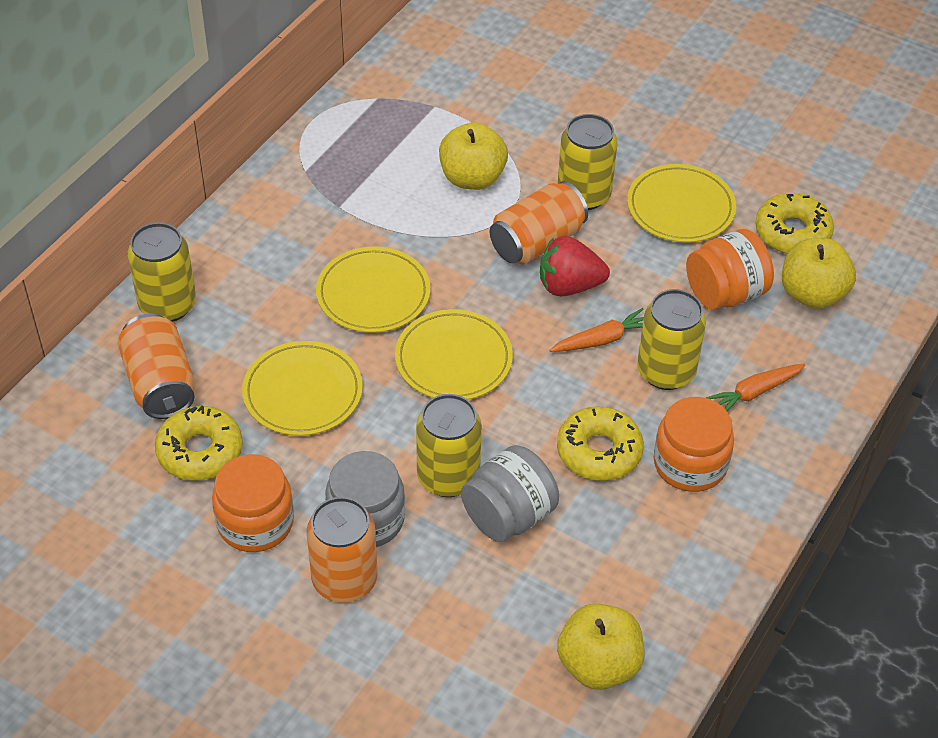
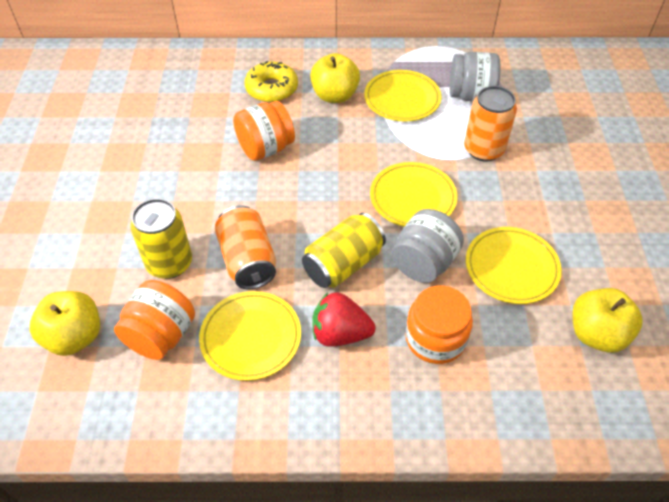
orange can: [118,313,195,419] [307,497,378,603] [490,181,588,264] = 3 -> [215,205,276,289] [464,86,517,162] = 2
orange carrot: [549,308,644,352] [706,364,805,411] = 2 -> none = 0
yellow can: [128,222,196,322] [416,394,482,497] [558,114,618,210] [637,289,706,390] = 4 -> [130,198,192,279] [302,213,386,288] = 2
yellow donut: [155,406,243,481] [557,406,644,481] [755,193,834,254] = 3 -> [244,61,298,102] = 1

